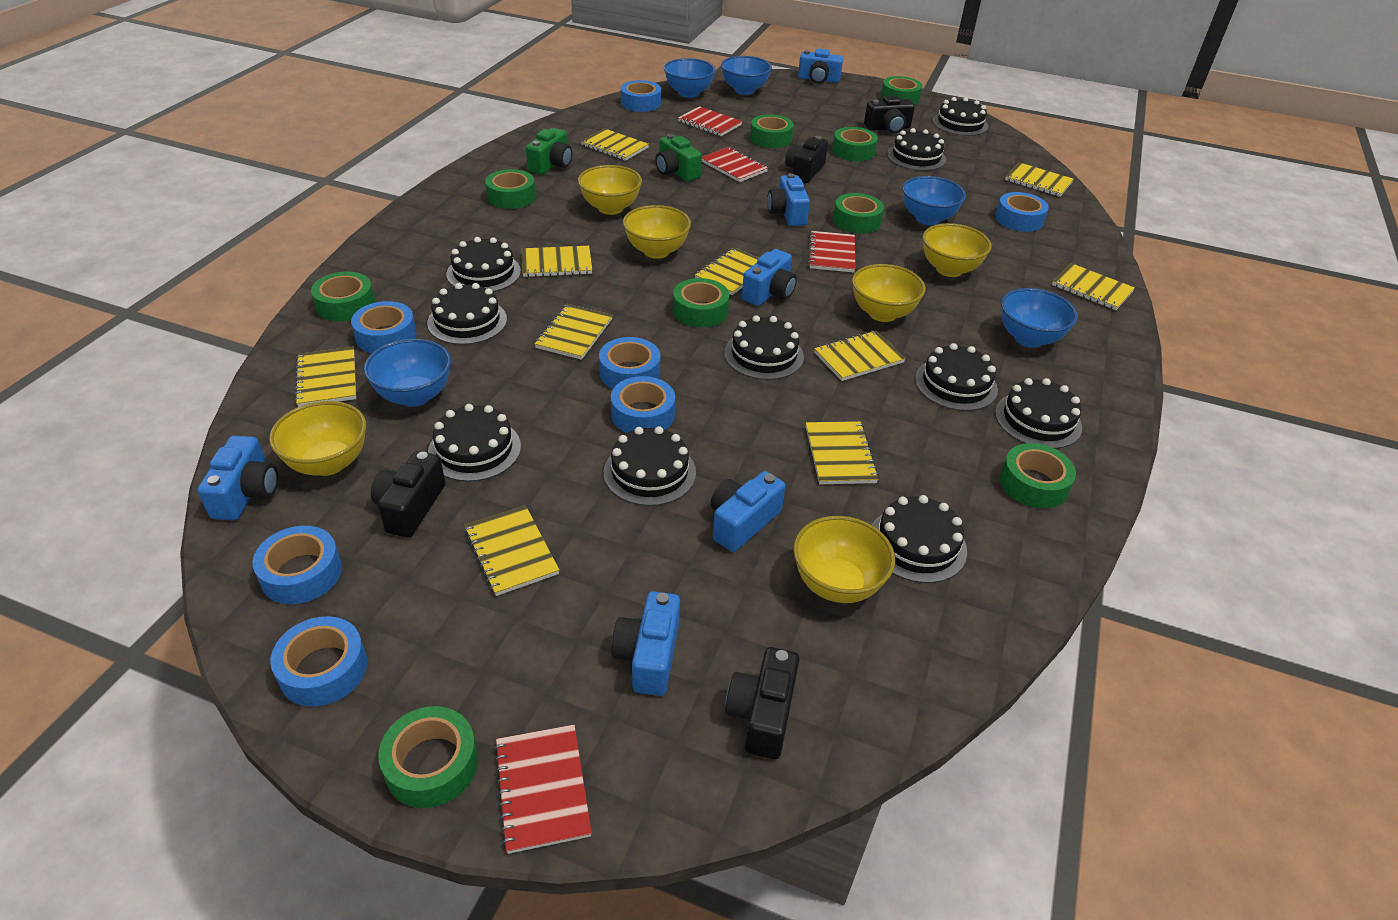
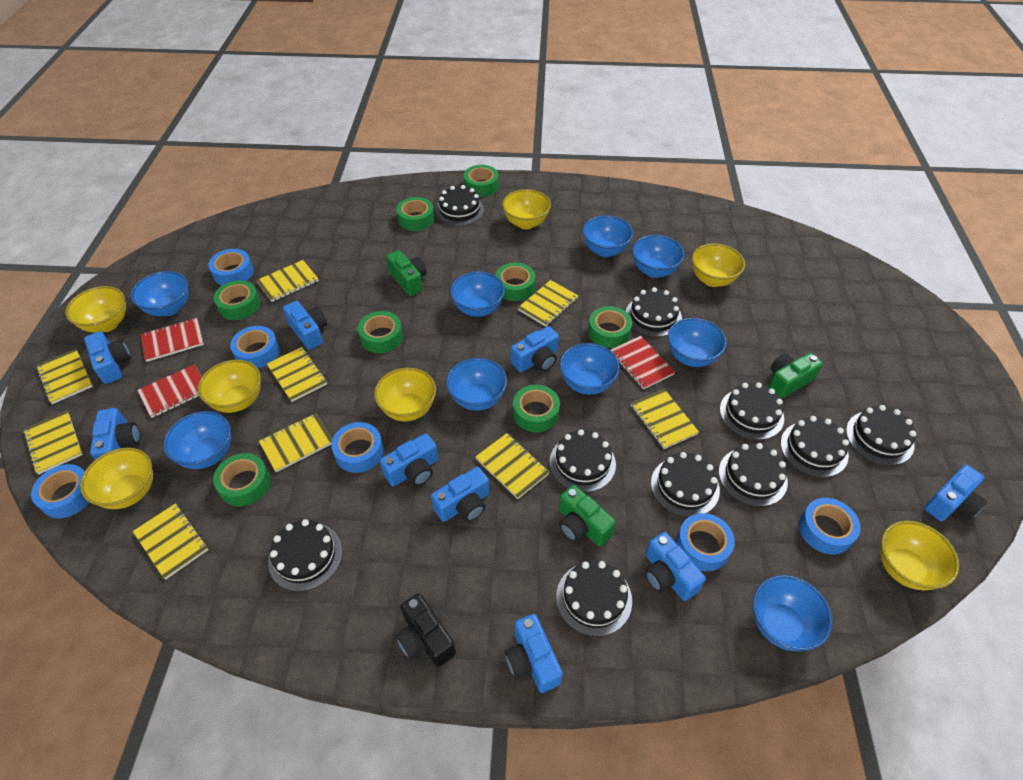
black camera: [371,451,445,538] [725,647,799,759] [785,136,828,183] [864,95,915,134] = 4 -> [396,593,456,667] = 1
blue bowl: [364,339,451,407] [664,58,716,98] [721,56,772,95] [902,176,966,225] [1001,288,1078,348] = 5 -> [131,271,189,316] [163,411,231,469] [446,358,507,411] [450,271,505,317] [560,343,620,395] [583,215,633,257] [632,235,685,278] [668,318,727,367] [753,575,833,651] = 9
blue camera: [197,436,278,520] [612,591,680,696] [710,471,785,552] [742,249,797,306] [767,173,810,226] [798,49,843,84] = 6 -> [84,331,131,384] [90,408,140,459] [283,301,327,350] [380,433,438,487] [431,467,489,522] [505,614,563,693] [511,326,559,372] [645,532,706,601] [924,465,987,521] = 9
blue tape: [252,526,342,604] [270,616,367,707] [351,301,417,353] [599,337,660,389] [611,376,675,433] [621,80,661,112] [995,192,1049,232] = 7 -> [31,464,90,518] [209,249,254,285] [230,326,279,368] [331,422,383,473] [676,513,735,571] [799,498,861,555] = 6
green camera: [526,128,572,174] [655,134,702,182] = 2 -> [386,250,427,296] [559,485,616,546] [769,353,823,399] = 3
green tape: [311,272,375,322] [378,706,478,808] [485,169,536,209] [673,278,729,327] [750,114,794,148] [832,127,878,161] [833,193,884,234] [881,76,922,105] [1000,443,1076,509] = 9 -> [213,453,271,506] [214,280,260,320] [358,311,403,353] [396,197,434,231] [464,165,499,197] [495,262,535,301] [513,385,560,432] [588,306,632,348] = 8
red notebook: [494,725,592,854] [678,106,742,136] [702,147,768,182] [808,231,856,272] = 4 -> [137,364,202,418] [141,318,204,362] [610,336,675,389] = 3
yellow bowl: [269,401,366,476] [578,165,642,215] [623,205,691,259] [793,516,895,603] [852,264,926,322] [923,223,992,277] = 6 -> [65,286,126,333] [80,447,153,509] [198,360,261,413] [374,368,436,421] [502,189,551,229] [692,244,745,287] [880,521,959,590] = 7
yellow notebook: [295,347,356,407] [464,505,559,596] [522,246,592,277] [535,304,613,360] [581,128,649,161] [695,248,758,295] [806,421,879,484] [814,331,906,381] [1005,162,1074,197] [1052,263,1135,310] = 10 -> [23,411,83,474] [36,349,93,404] [133,503,209,580] [256,260,319,302] [259,413,332,472] [267,347,327,402] [475,433,550,499] [518,280,578,327] [631,389,699,449] = 9

